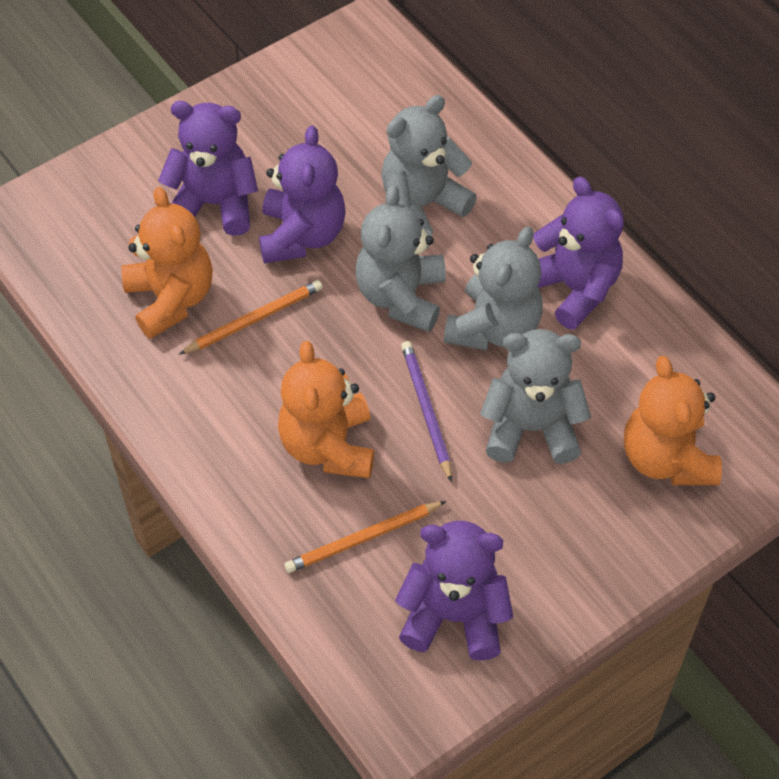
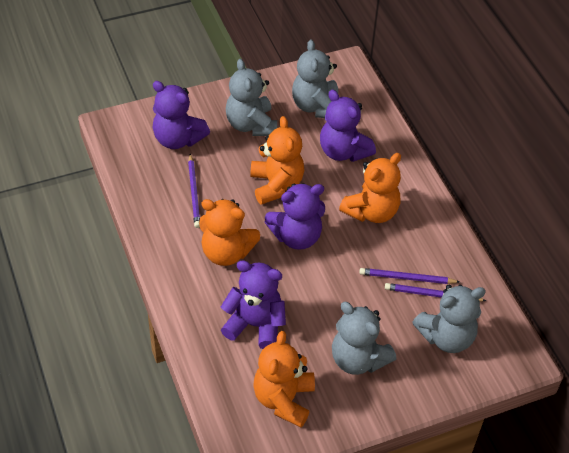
orange pencil: [179,280,323,354] [284,501,446,573] = 2 -> none = 0
orange teddy bear: [121,187,213,339] [278,341,374,478] [624,356,722,485] = 3 -> [199,199,260,266] [250,116,304,205] [253,331,315,427] [339,153,401,223] = 4
purple pencil: [401,341,452,482] = 1 -> [188,154,200,228] [359,268,459,284] [385,283,487,302] = 3

